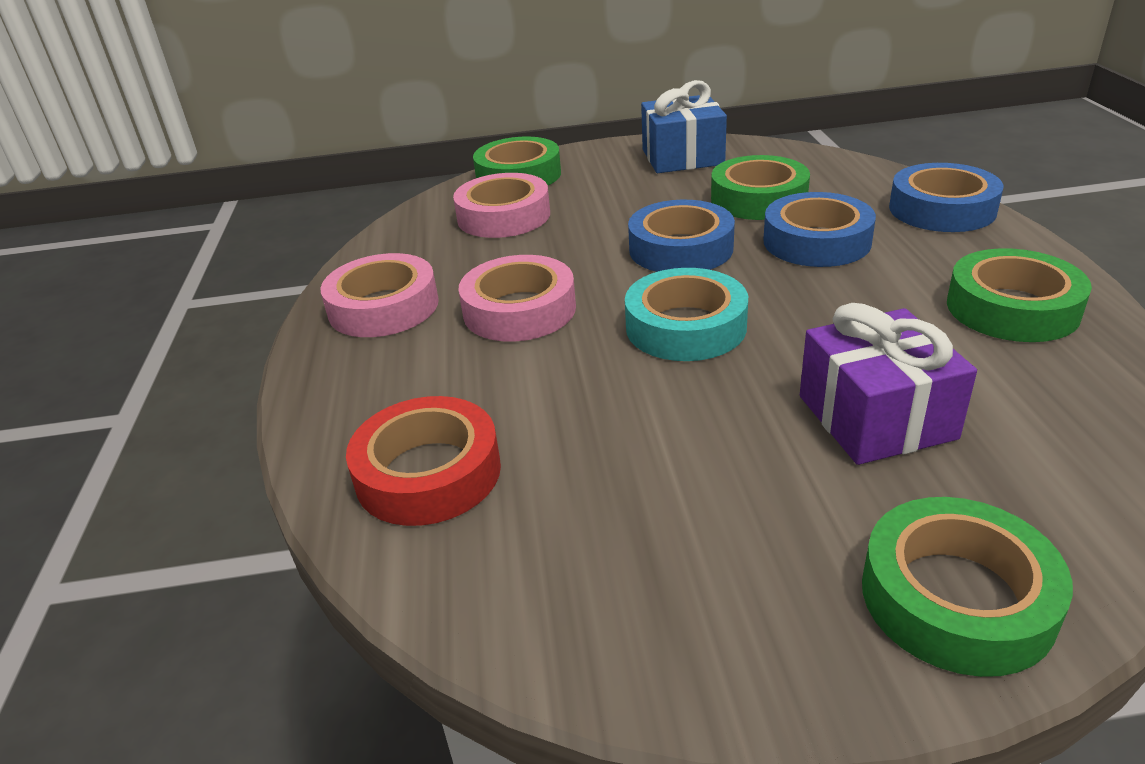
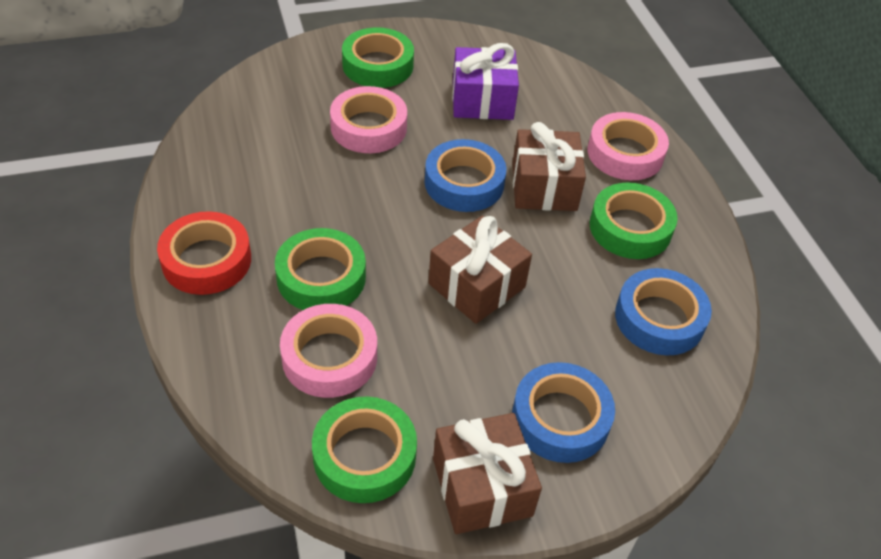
blue gift: [641,80,727,173] = 1 -> none = 0
brown gift: none = 0 -> [428,216,532,324] [433,413,542,534] [512,122,586,211] = 3
turquoise tape: [625,268,748,361] = 1 -> none = 0

